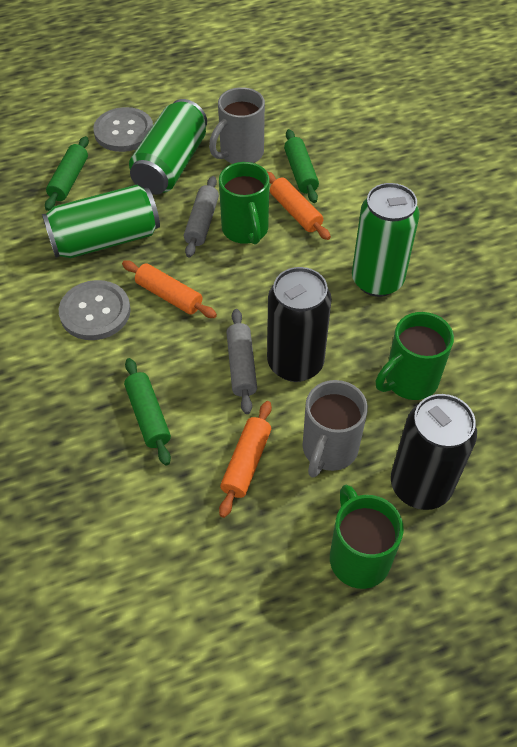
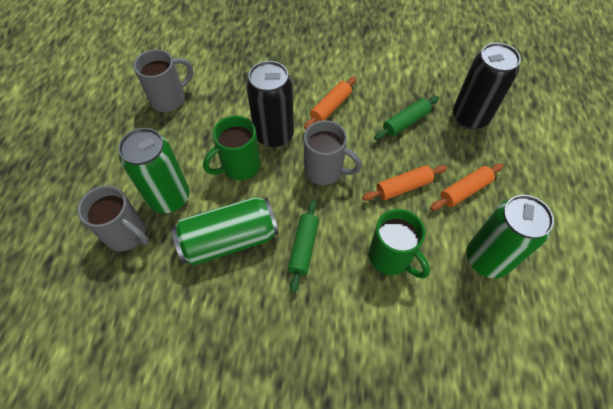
green mug: [219,162,270,245] [330,485,404,589] [376,312,454,400] = 3 -> [203,115,261,180] [369,209,430,279] = 2
green rolling pin: [45,136,89,211] [124,358,171,465] [284,129,319,203] = 3 -> [288,200,319,293] [374,96,439,140] = 2
grey button: [59,280,131,340] [93,107,153,152] = 2 -> none = 0
grey mug: [209,87,265,164] [302,380,368,478] = 2 -> [78,185,149,251] [133,49,193,112] [304,120,362,185] = 3
grey rolling pin: [184,176,219,257] [226,309,257,414] = 2 -> none = 0

